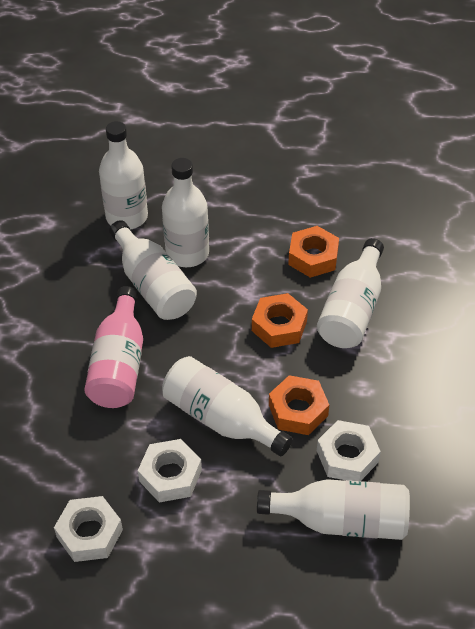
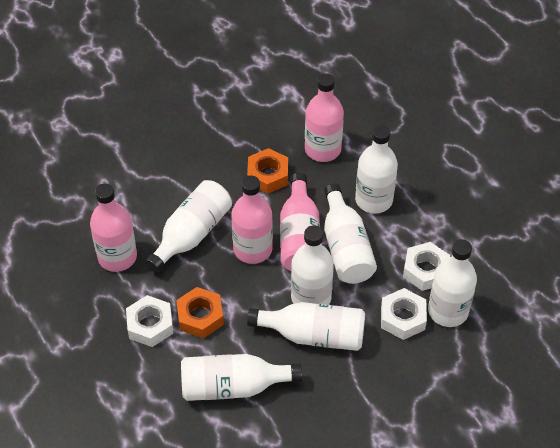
orange nut: [252,293,308,348] [269,375,329,435] [288,226,339,278] = 3 -> [176,287,224,339] [247,148,288,194] = 2
pink bottle: [84,286,143,408] = 1 -> [90,183,137,272] [231,176,273,264] [280,173,320,271] [305,73,344,162] = 4
white bottle: [99,121,148,230] [109,220,197,320] [162,158,209,267] [162,356,293,456] [257,479,410,540] [317,238,384,348] = 6 -> [145,180,232,273] [181,354,302,401] [247,302,365,351] [291,226,334,305] [324,183,377,284] [355,125,398,214] [428,239,477,327] = 7

